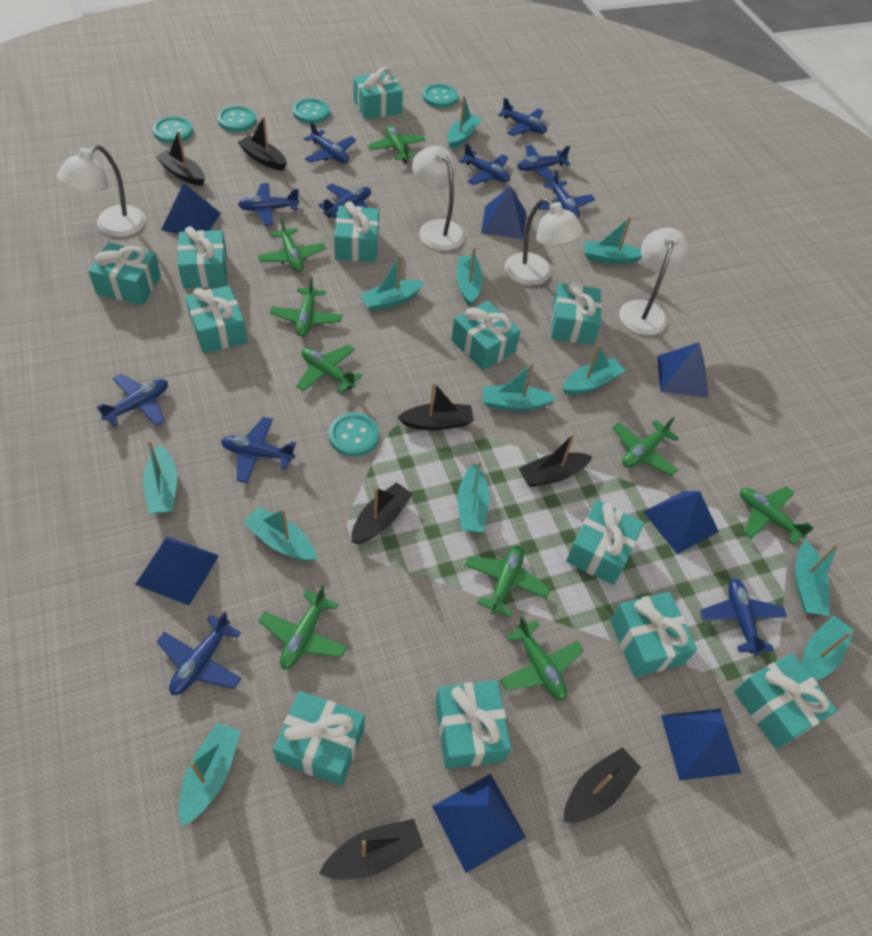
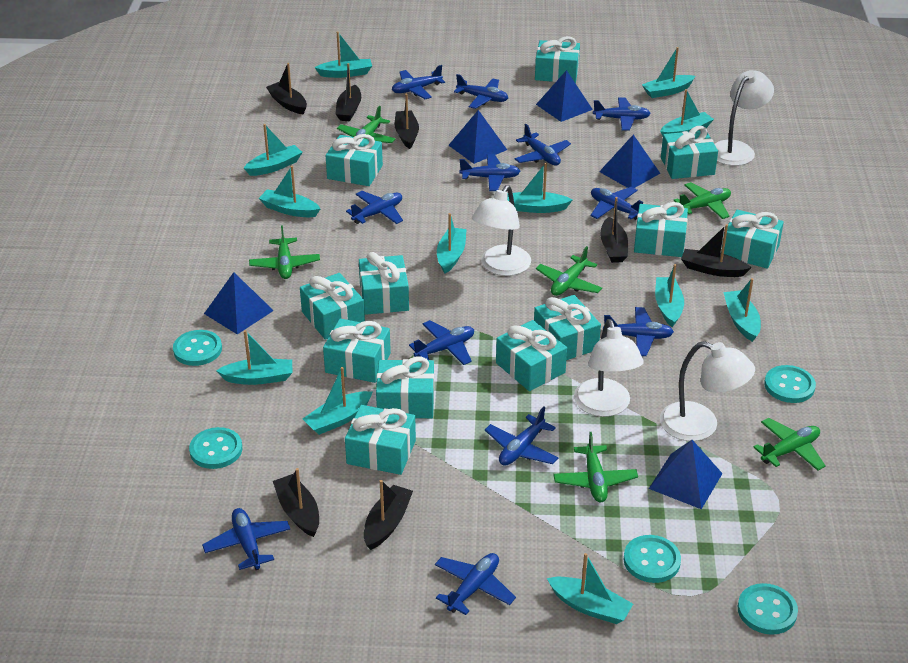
blue plane: [96,374,168,427] [157,612,242,695] [221,417,296,483] [238,183,300,226] [304,122,356,163] [318,184,371,219] [459,144,510,185] [498,98,547,136] [517,145,570,182] [539,170,595,218] [700,578,787,656] = 11 -> [202,508,290,570] [346,191,403,224] [392,65,445,99] [409,320,474,365] [435,553,516,615] [454,74,508,109] [459,154,520,191] [485,406,558,466] [514,124,571,166] [590,187,643,220] [593,97,651,131] [603,307,674,356] = 12
blue pyramid: [135,536,219,605] [161,183,221,234] [432,774,526,873] [481,186,526,239] [643,491,719,554] [657,342,709,398] [661,709,741,781] = 7 -> [204,272,274,334] [449,110,507,164] [536,70,593,122] [599,134,660,188] [649,440,723,509] = 5
green plane: [258,217,326,272] [259,585,347,669] [270,276,342,337] [296,345,362,393] [368,125,426,163] [465,545,550,617] [500,616,584,701] [612,417,679,476] [740,486,814,545] = 9 -> [249,225,320,279] [337,106,396,143] [536,246,602,296] [553,432,638,502] [674,182,731,219] [753,418,826,471] = 6

